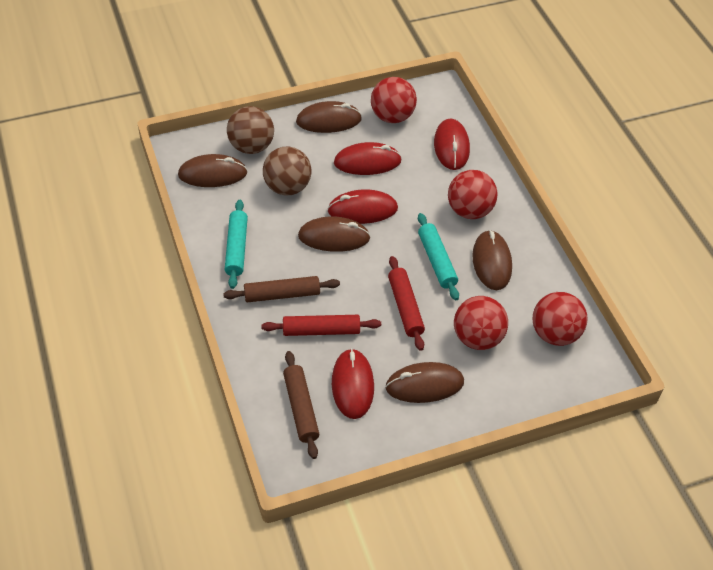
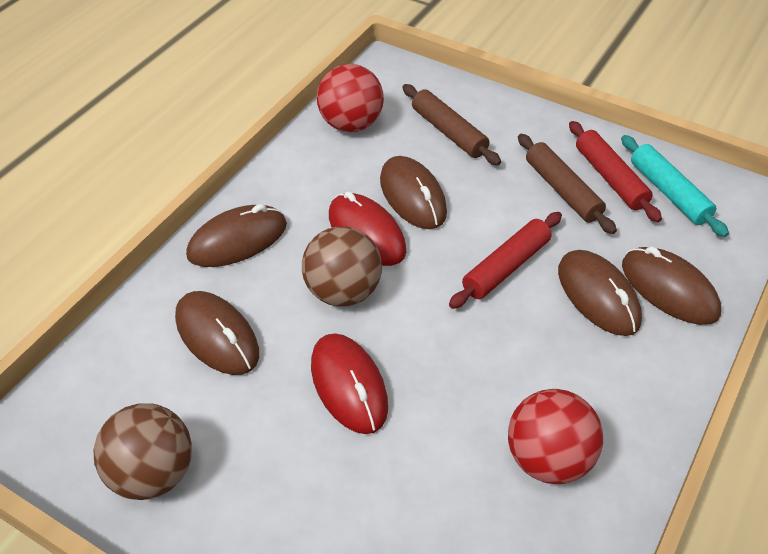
red ball: [371,77,417,123] [448,170,498,219] [454,296,508,350] [532,292,588,346] = 4 -> [317,64,384,132] [508,389,603,484] = 2
red mouse: [327,189,398,224] [332,348,374,419] [334,142,402,175] [434,119,470,170] = 4 -> [311,333,388,434] [329,191,406,266] = 2
turquoise rolling pin: [225,200,248,289] [418,213,459,300] = 2 -> [621,135,729,237] = 1

